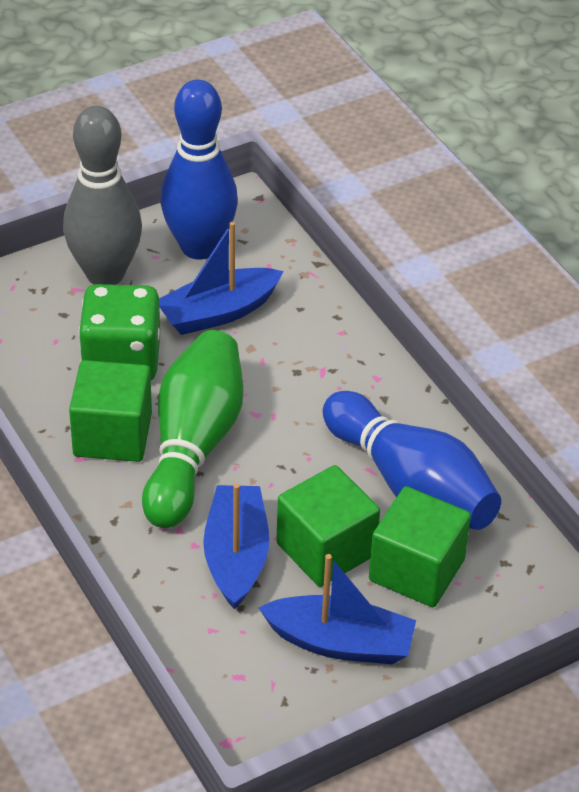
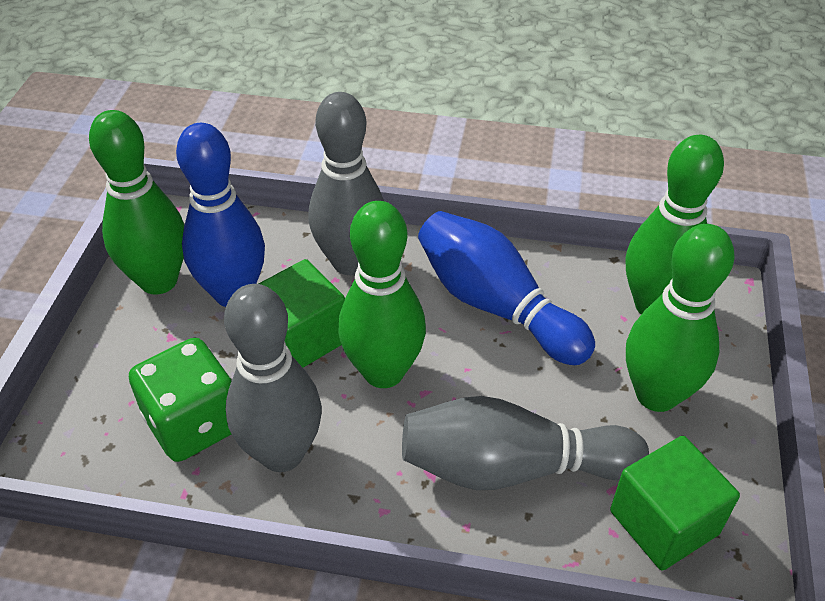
blue boat: [159,222,283,335] [203,483,269,610] [259,554,416,664] = 3 -> none = 0
green bowling pin: [142,330,243,528] = 1 -> [89,110,184,295] [338,201,426,388] [626,135,724,314] [626,224,734,412] = 4
green cube: [69,360,152,462] [276,465,380,587] [369,486,471,607] = 3 -> [259,259,345,368] [610,436,740,571] = 2
grey bowling pin: [63,106,142,285] = 1 -> [224,284,322,472] [309,92,384,275] [402,396,649,490] = 3

